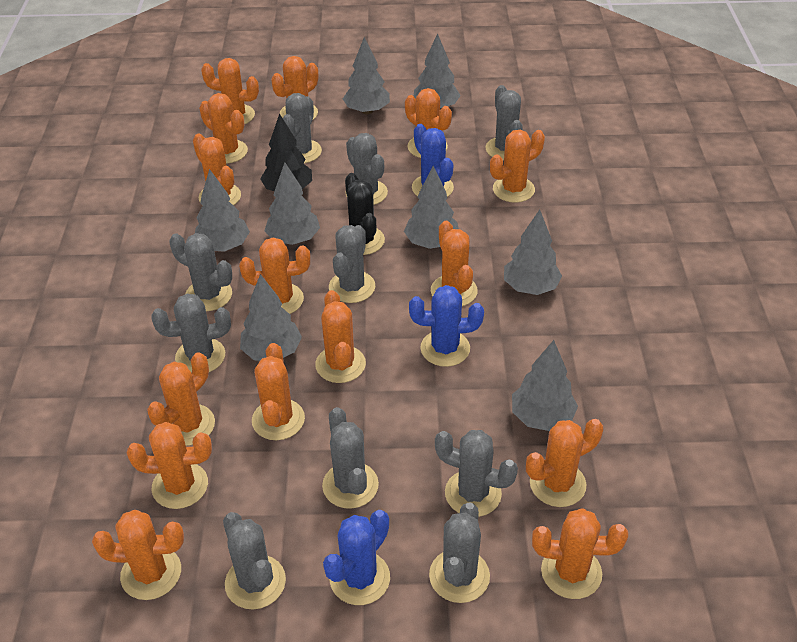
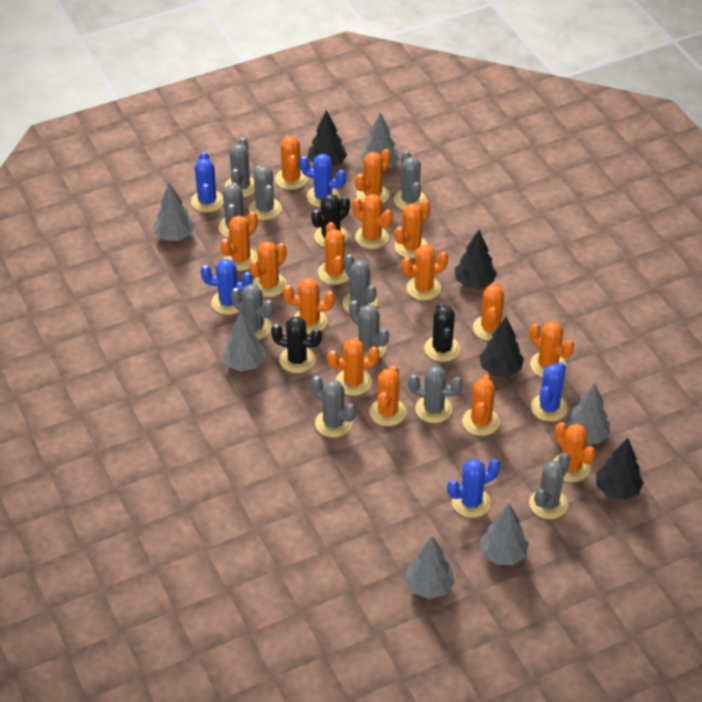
black cactus: [345,173,385,255] = 1 -> [271,316,322,373] [311,193,350,247] [424,303,460,362] = 3
black tree: [260,113,312,191] = 1 -> [307,110,347,166] [455,230,497,289] [479,317,524,377] [596,438,644,500] = 4
blue cactus: [323,510,390,605] [409,285,484,367] [412,124,454,197] = 3 -> [191,152,224,212] [201,259,253,315] [299,154,346,208] [447,459,500,518] [531,362,568,422] = 5
grey tree: [195,169,250,252] [240,274,302,361] [264,162,320,245] [343,37,390,114] [404,166,459,249] [414,33,461,109] [504,210,562,295] [512,340,578,431] = 8 -> [154,183,195,241] [221,311,266,372] [360,112,399,168] [405,536,455,599] [480,503,529,565] [565,384,610,444] = 6

